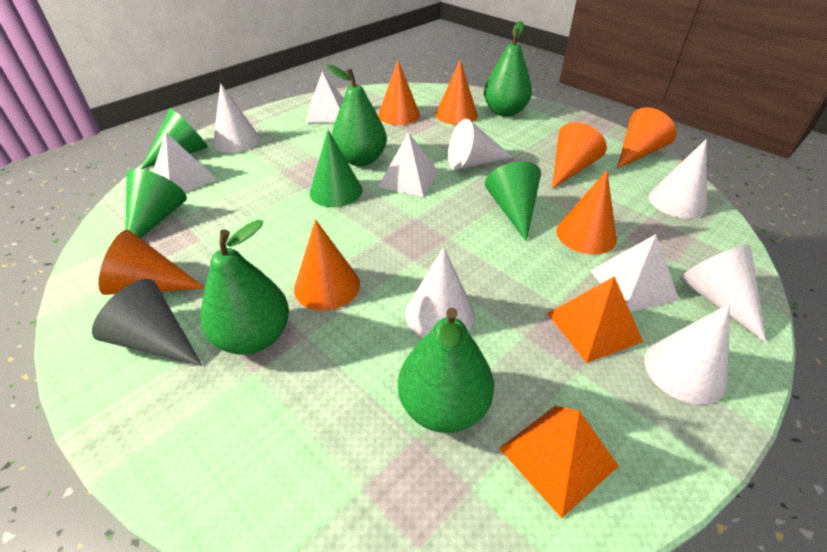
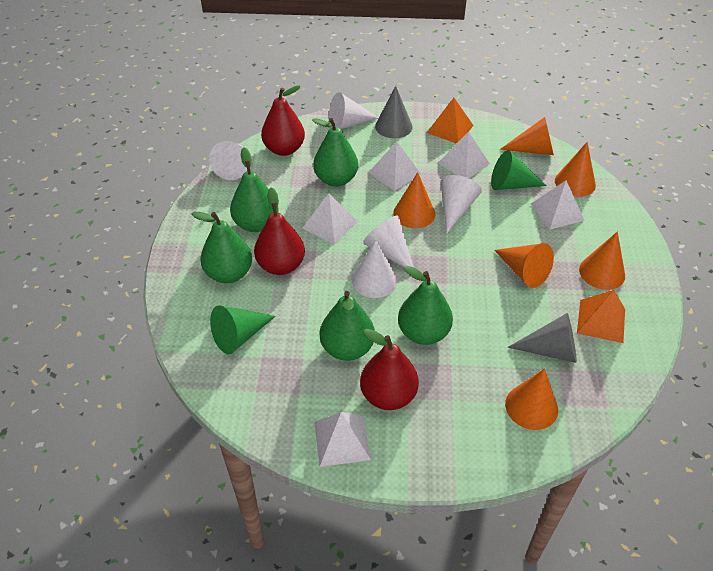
green cone: [126,169,187,238] [141,108,208,169] [310,130,362,207] [485,161,541,241] = 4 -> [210,305,276,354] [491,150,547,190] = 2
green pear: [200,220,289,355] [327,65,387,166] [398,308,494,433] [484,21,532,117] = 4 -> [191,212,252,283] [230,147,278,232] [312,118,358,187] [320,291,375,361] [398,266,453,345] = 5
grey cone: [92,279,202,366] = 1 -> [375,86,413,138] [508,313,577,363] = 2
orange cone: [98,230,205,295] [294,219,360,311] [378,61,420,125] [436,60,478,125] [552,122,607,189] [556,170,617,255] [617,107,676,169] = 7 -> [393,172,435,228] [494,243,554,288] [500,117,554,155] [505,368,558,430] [555,142,596,197] [579,232,625,290] = 6
red pear: none = 0 -> [254,188,305,275] [261,85,305,156] [360,329,419,410] = 3
white cone: [213,83,260,153] [405,247,475,338] [448,119,513,170] [644,304,730,405] [649,139,707,218] [680,245,767,343] = 6 -> [209,141,247,180] [329,92,378,129] [352,240,397,298] [363,216,414,268] [441,175,482,233] = 5
white pyramid: [153,132,217,193] [306,71,344,123] [378,132,439,197] [590,234,679,312] = 4 -> [302,193,358,245] [314,412,371,467] [369,141,421,191] [438,131,490,178] [531,180,585,230] = 5

